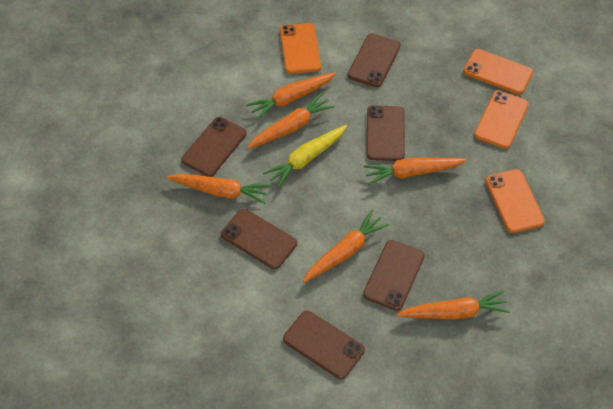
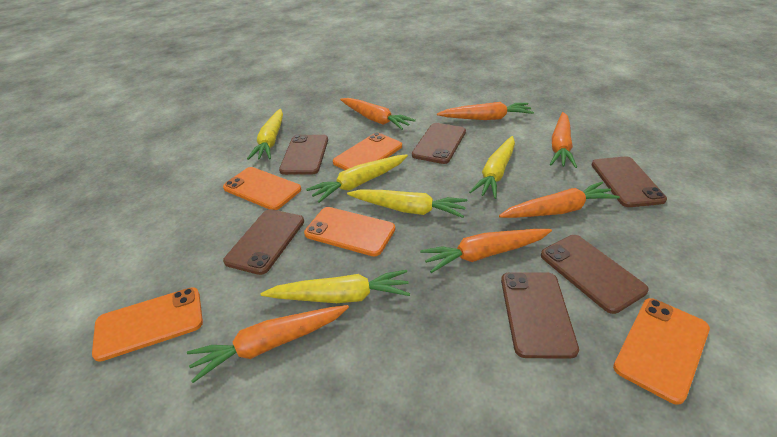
orange phone: [280,23,321,74] [463,49,533,95] [474,90,529,149] [485,169,545,233] = 4 -> [92,287,203,362] [223,167,301,210] [304,207,395,256] [333,132,402,170] [613,298,710,405] = 5
yellow carrot: [263,125,347,188] = 1 -> [247,109,283,160] [260,270,410,303] [306,154,408,203] [347,189,467,218] [469,136,515,199] = 5

